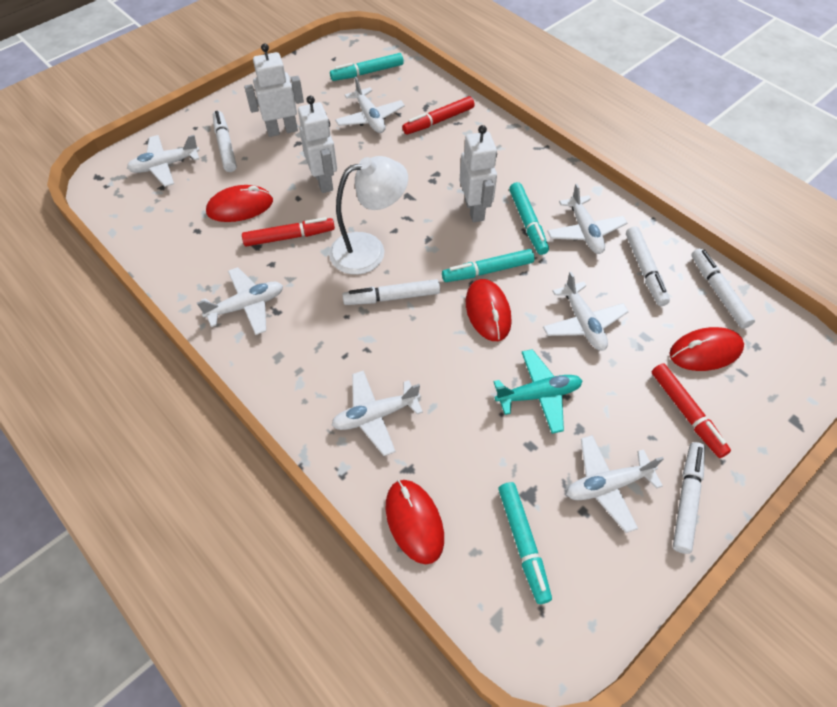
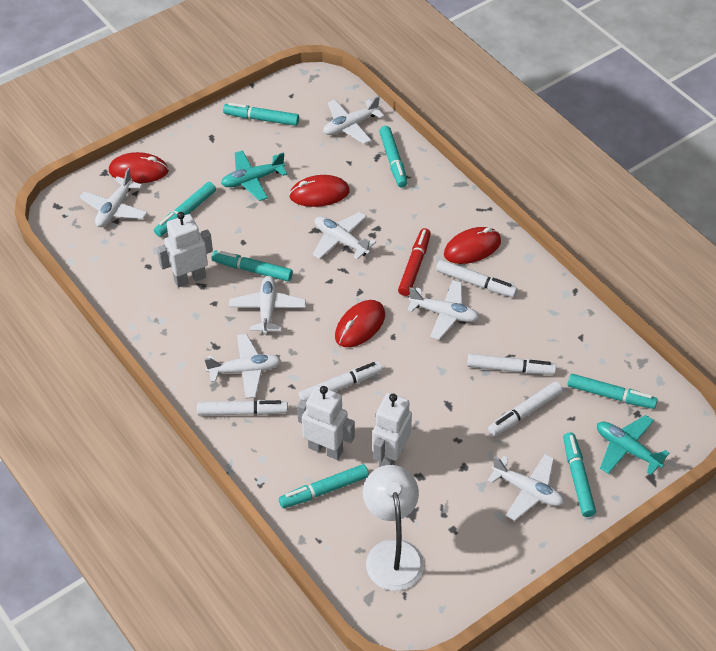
red marker: [242,217,335,246] [402,96,474,134] [652,363,731,458] = 3 -> [398,228,431,296] = 1
turquoise marker: [330,53,404,81] [442,249,534,282] [498,482,552,604] [509,182,549,255] = 4 -> [154,182,216,237] [212,250,293,281] [223,103,299,126] [279,464,369,508] [379,126,408,187] [563,432,596,517] [567,374,658,409] = 7
turquoise plane: [494,349,582,434] = 1 -> [221,150,287,201] [597,415,669,475] = 2

